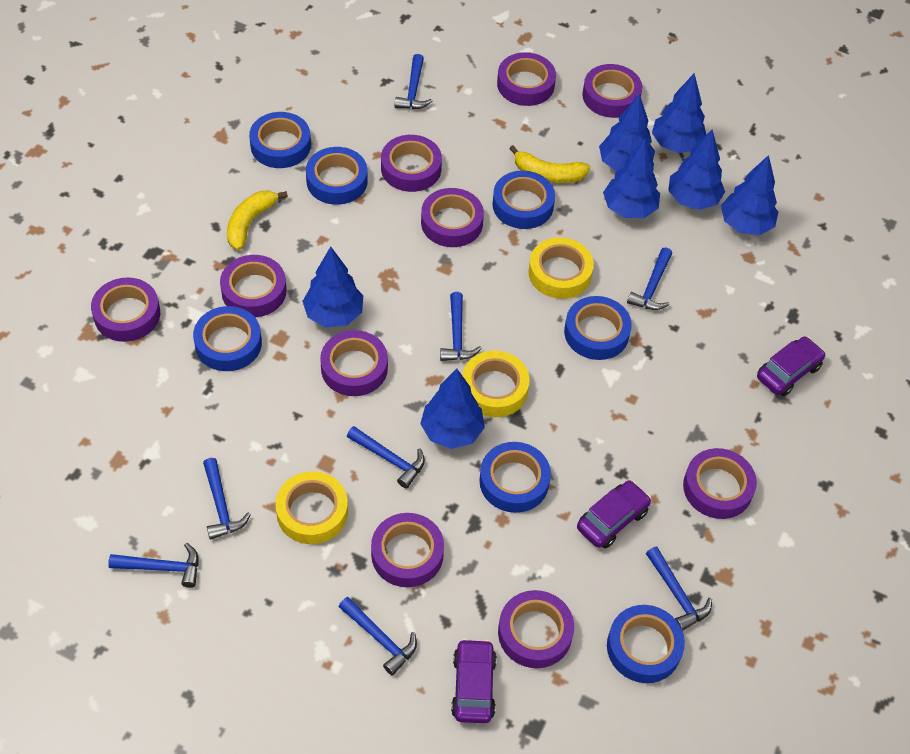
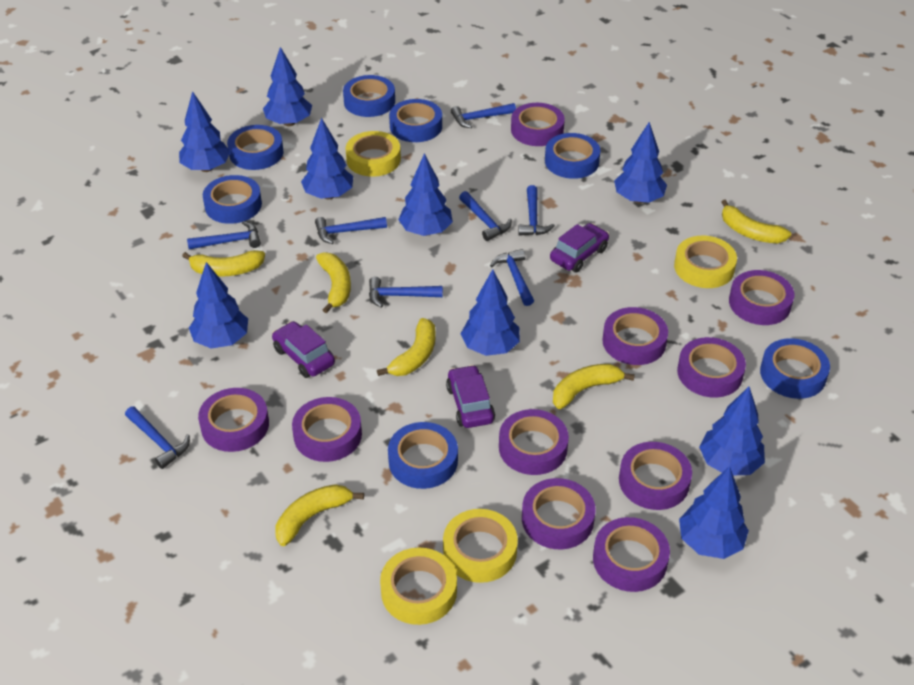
blue tree: [302,247,363,327] [420,368,485,449] [599,94,655,172] [603,139,660,218] [652,73,706,153] [668,129,725,210] [721,155,778,235] = 7 -> [179,91,230,172] [189,262,248,349] [263,47,312,126] [301,118,353,199] [398,153,453,236] [461,269,520,356] [614,122,667,203] [679,466,749,559] [699,387,765,475] = 9
yellow banana: [227,190,288,250] [509,145,590,183] = 2 -> [182,250,265,277] [275,484,364,546] [316,252,351,313] [377,318,436,376] [553,364,635,409] [721,200,791,243] = 6
yellow tape: [275,471,348,544] [462,351,530,417] [528,237,594,299] = 3 -> [345,131,401,177] [380,547,457,625] [443,509,518,583] [674,235,737,288] = 4

